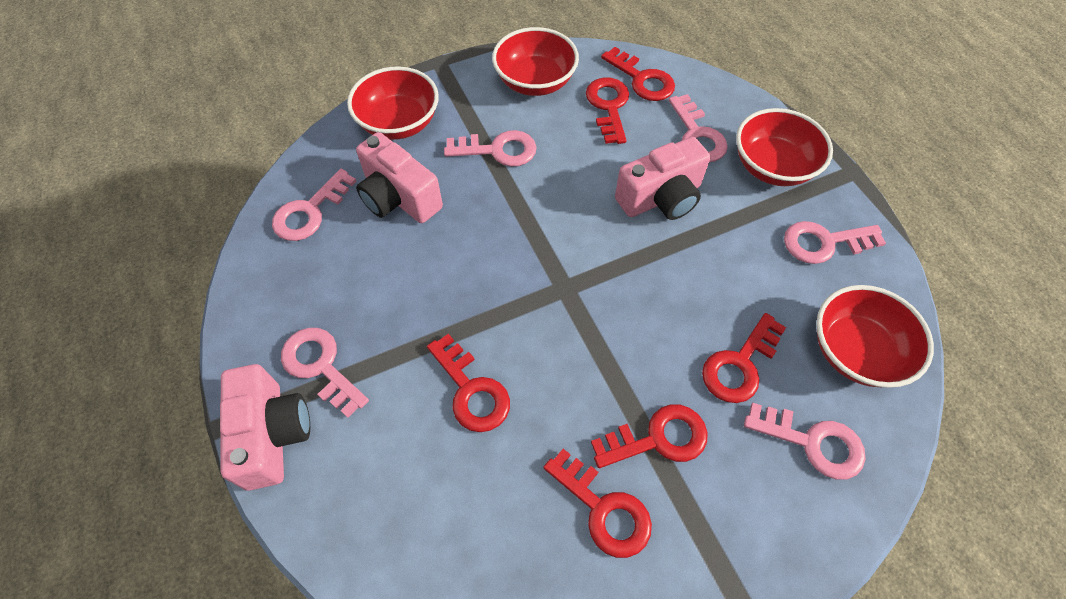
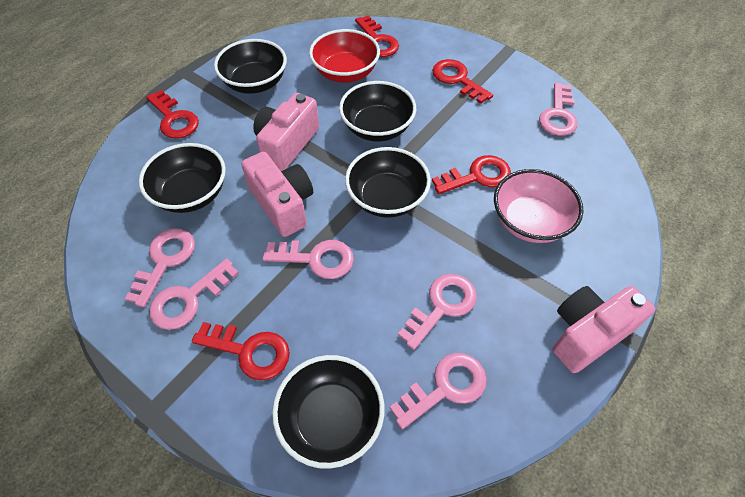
black bowl: none = 0 -> [139,143,226,213] [214,39,287,94] [272,355,385,469] [339,81,416,141] [345,147,431,218] = 5
pink bowl: none = 0 -> [494,169,583,243] = 1
red bowl: [347,66,439,140] [492,27,579,96] [736,108,833,186] [816,285,934,388] = 4 -> [309,29,380,83] = 1
red key: [427,334,510,432] [543,449,652,558] [586,78,629,144] [591,405,708,468] [601,47,675,101] [702,313,786,403] = 6 -> [146,90,199,139] [192,322,290,380] [355,15,399,57] [432,59,493,104] [432,155,511,194] = 5

